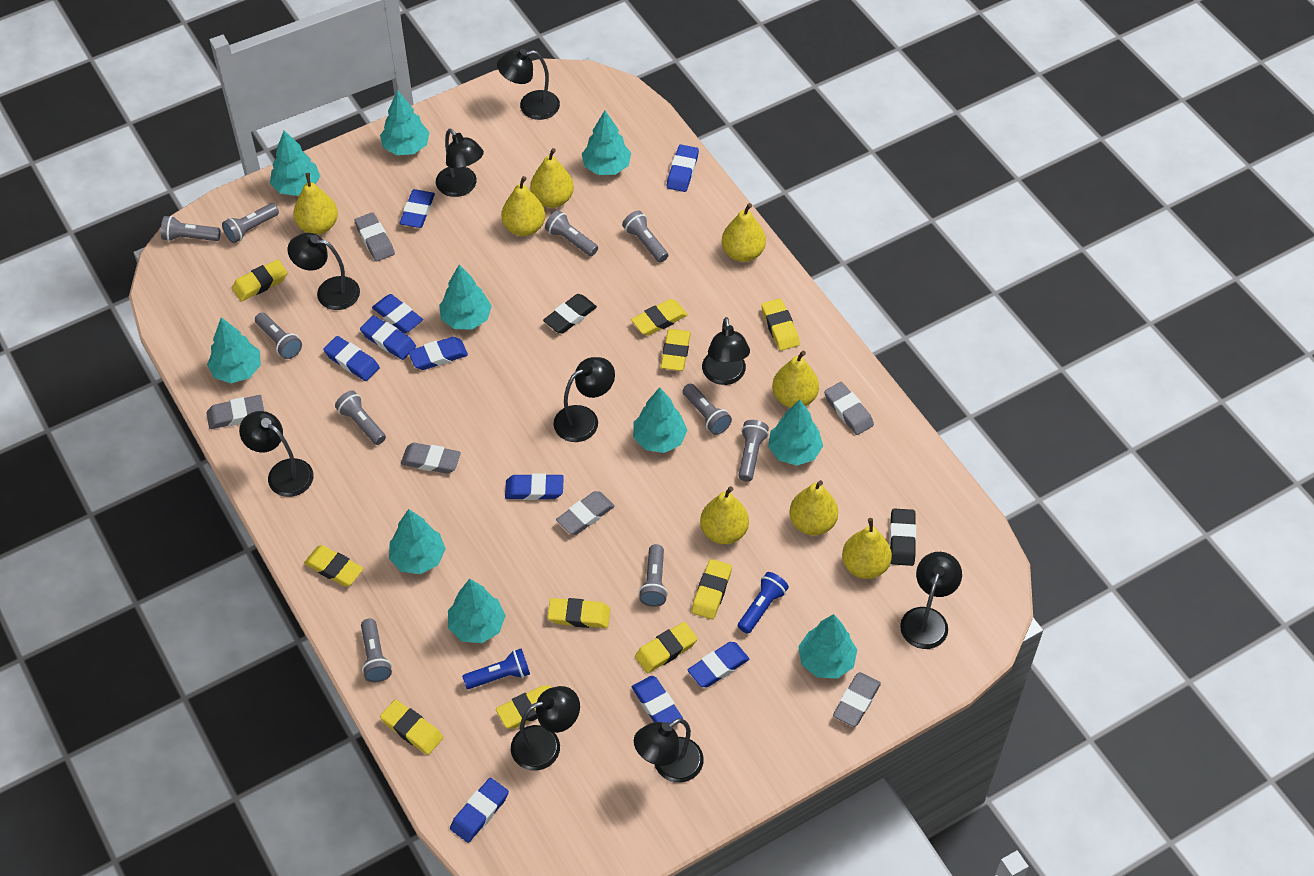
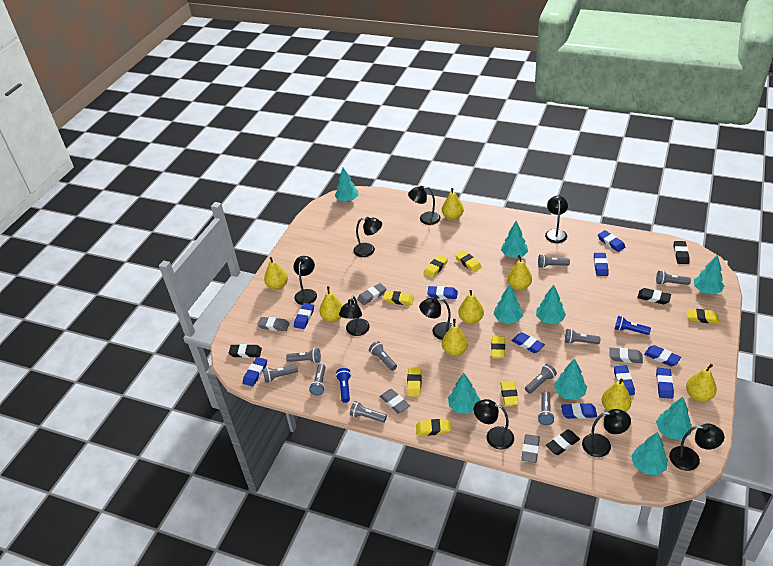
black eraser: [543,294,597,333] [890,509,916,566] = 2 -> [229,344,262,358] [546,429,580,455] [637,288,671,304] [674,241,690,264] = 4
grey eraser: [206,395,264,429] [355,212,395,261] [401,443,461,474] [556,491,615,535] [824,382,874,435] [833,672,881,727] = 6 -> [257,317,290,331] [357,283,386,305] [380,389,410,413] [521,434,540,463] [609,348,643,363] = 5
turquoise tree: [207,317,261,383] [270,130,320,196] [380,90,430,155] [389,509,446,574] [439,264,492,330] [448,579,506,643] [582,111,631,175] [633,387,687,453] [768,400,823,466] [798,614,857,679] = 10 -> [335,168,358,201] [448,373,480,414] [493,284,523,324] [501,221,528,258] [536,285,566,324] [554,358,587,400] [631,432,668,475] [656,397,692,440] [694,255,724,295] = 9
yellow eraser: [232,259,287,301] [304,545,363,587] [380,700,443,755] [496,685,552,729] [548,598,610,628] [631,299,688,336] [635,622,698,673] [661,329,691,371] [691,559,732,619] [761,298,800,351] = 10 -> [383,291,414,305] [407,367,422,397] [416,419,451,436] [424,255,448,278] [455,250,482,272] [491,336,505,358] [500,381,519,406] [686,309,719,324] = 8

